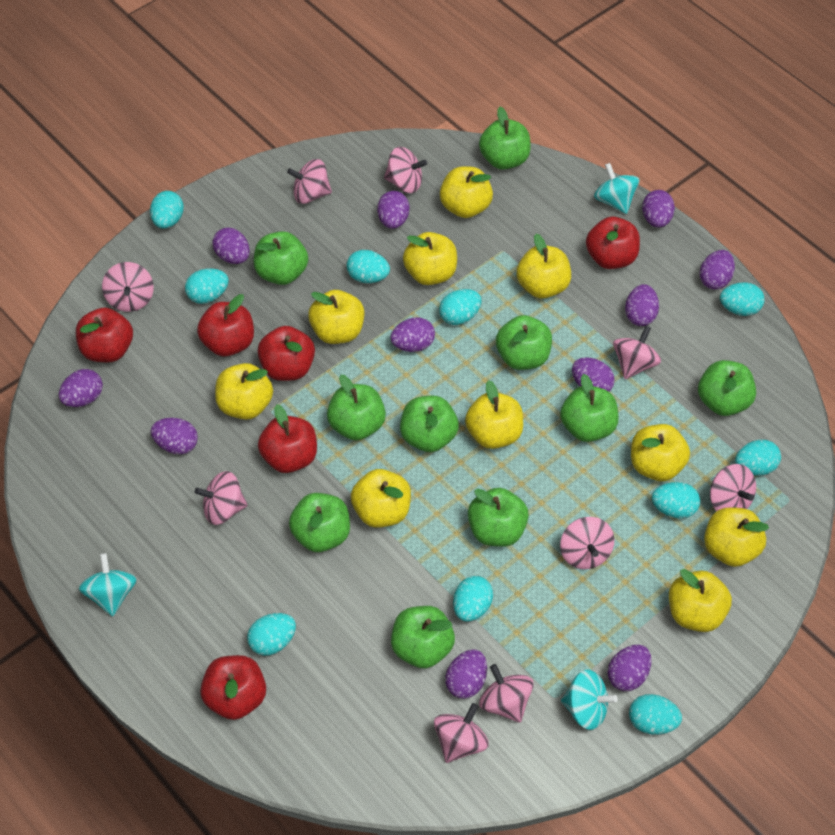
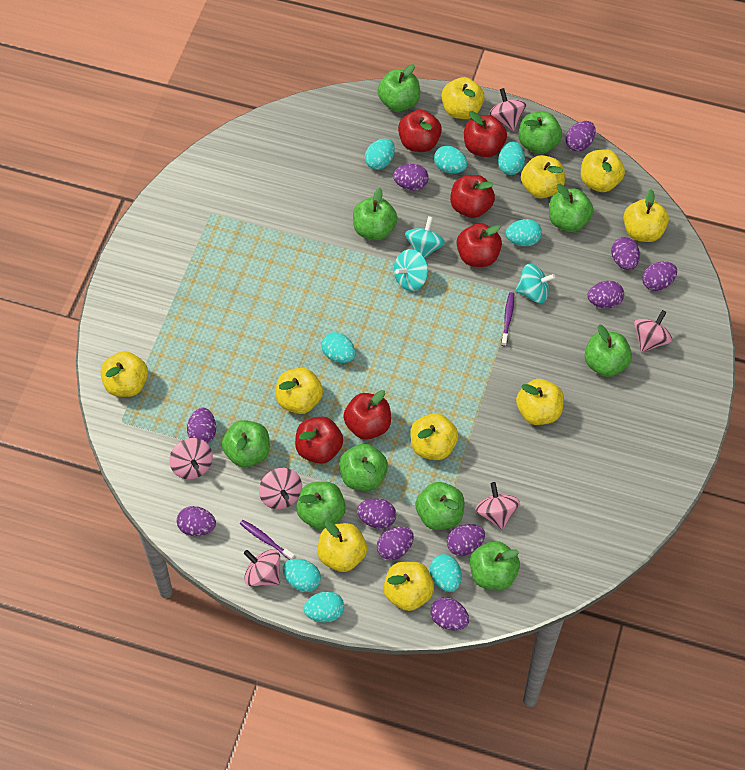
pink spinning top: [102,262,154,312] [195,471,247,525] [287,159,332,204] [384,147,427,193] [434,703,489,763] [479,664,534,723] [560,517,614,569] [613,326,661,379] [710,464,756,511] = 9 -> [169,438,213,479] [244,549,280,586] [259,468,302,509] [475,482,520,530] [489,88,527,131] [634,310,672,353] = 6
purple toothbrush: none = 0 -> [240,520,295,560] [501,292,514,346] = 2
turquoise egg: [150,191,184,229] [185,268,229,304] [247,613,296,656] [346,250,390,283] [439,289,481,325] [453,576,493,622] [629,694,682,735] [652,482,700,519] [720,282,765,316] [735,440,781,475] = 10 -> [283,559,321,592] [303,591,344,622] [321,332,355,363] [365,139,395,170] [430,554,462,592] [434,146,467,174] [498,142,525,175] [506,219,542,246] = 8

